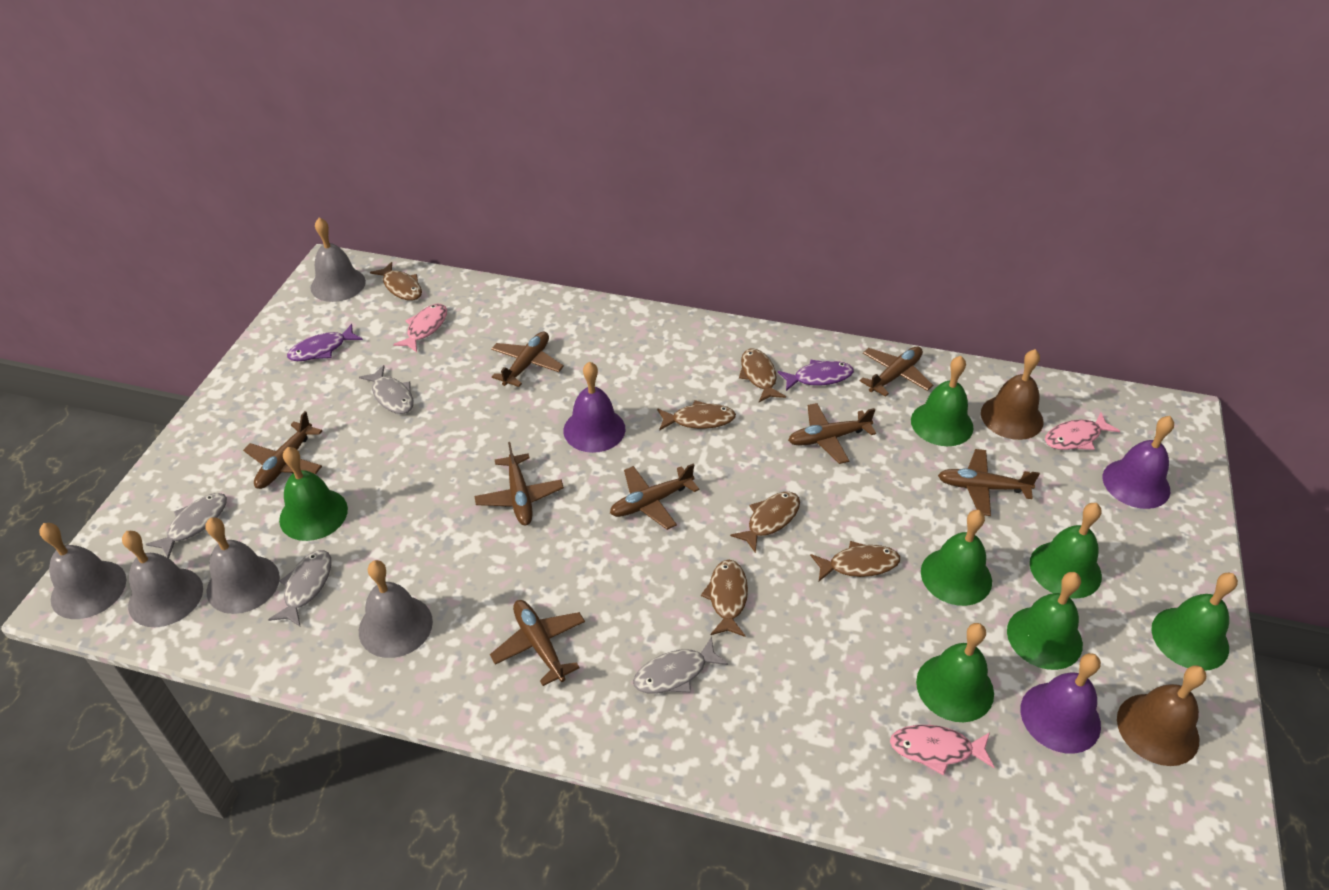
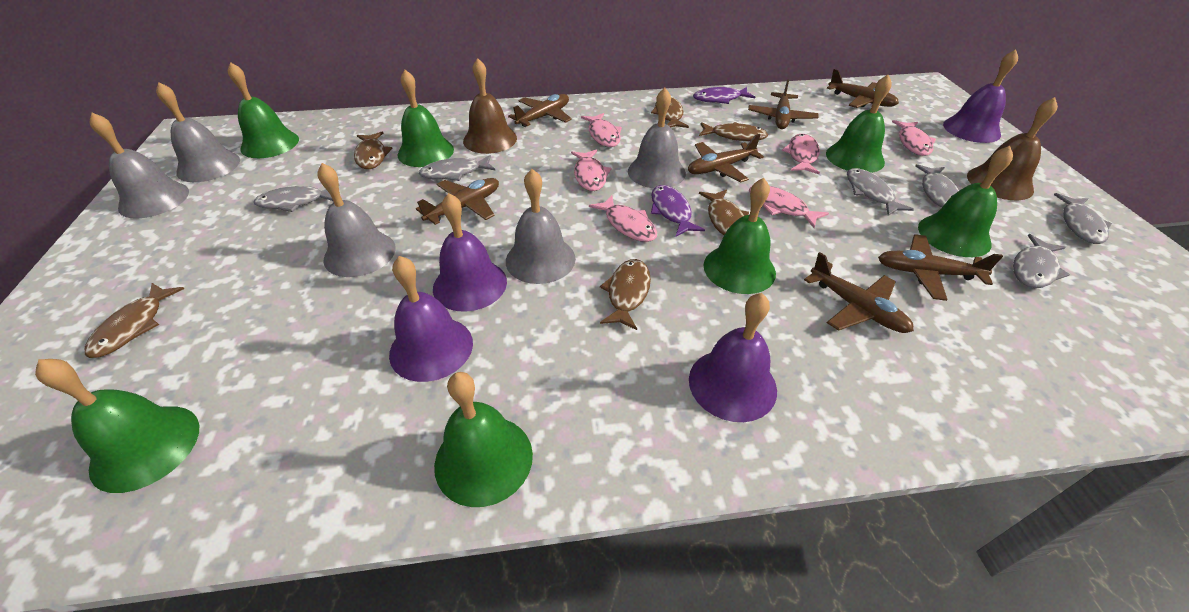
brown plane: [243,411,322,489] [474,442,564,525] [490,600,585,686] [491,331,564,387] [610,464,699,530] [788,403,876,464] [860,347,933,397] [938,449,1040,516] = 8 -> [416,178,499,225] [508,94,572,127] [688,134,764,182] [748,79,819,129] [804,252,914,333] [827,69,899,108] [878,234,1003,301] = 7
grey fish: [146,493,227,558] [268,550,332,627] [359,365,414,414] [633,636,728,694] = 4 -> [254,185,340,212] [419,155,496,181] [847,168,914,216] [915,164,963,207] [1013,234,1070,288] [1054,193,1112,244] = 6
pink fish: [393,304,447,352] [890,725,995,776] [1045,412,1120,450] = 3 -> [571,149,611,191] [581,113,622,147] [589,195,657,242] [749,186,829,228] [782,134,820,174] [892,120,936,156] = 6
purple bell: [563,362,626,453] [1020,653,1101,754] [1103,416,1174,509] = 3 -> [389,256,473,382] [433,193,507,312] [689,293,777,422] [943,49,1018,143] = 4

